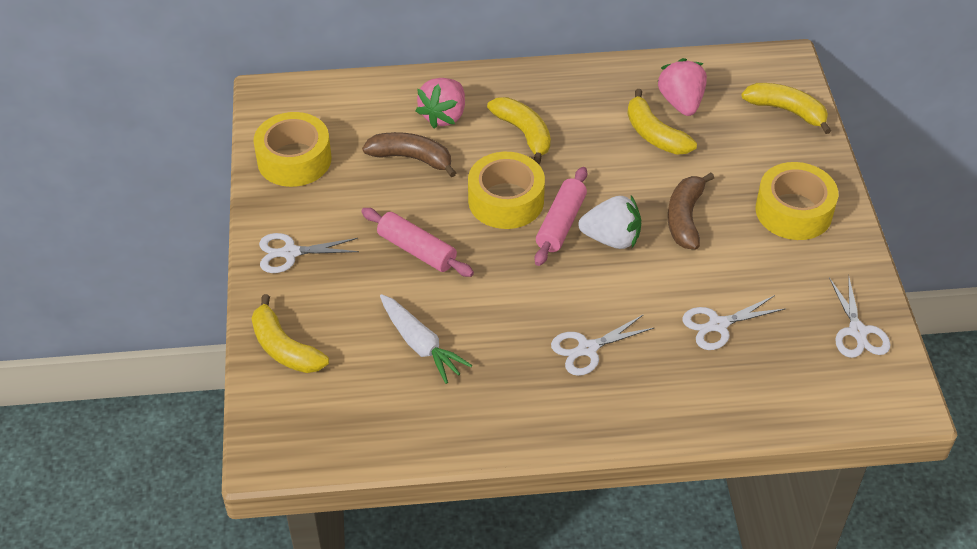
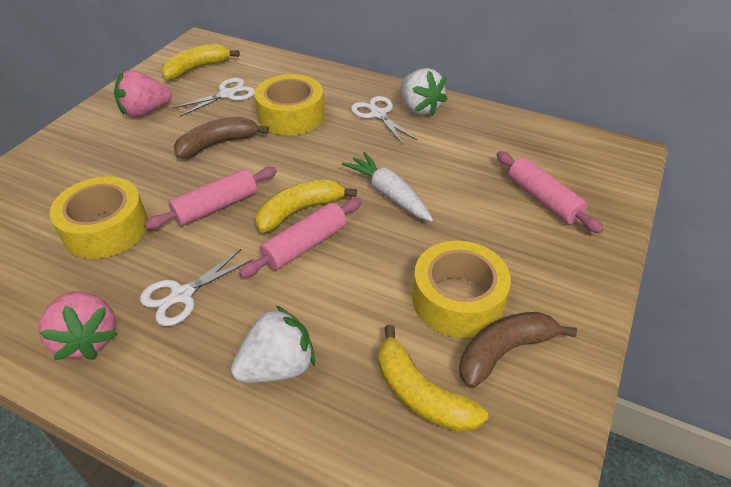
pink rolling pin: [361,208,474,277] [534,167,587,266] = 2 -> [144,167,277,229] [239,198,362,278] [497,151,603,234] = 3
white scissors: [259,233,359,273] [551,314,655,376] [682,295,785,350] [829,275,890,358] = 4 -> [140,249,253,326] [173,78,255,117] [351,96,417,144] = 3
white strawberry: [578,196,641,249] = 1 -> [231,306,315,383] [400,68,447,116] = 2
yellow banana: [252,294,329,373] [487,97,551,164] [627,89,697,155] [741,83,831,134] = 4 -> [161,43,240,80] [256,179,357,232] [378,325,488,432] = 3

